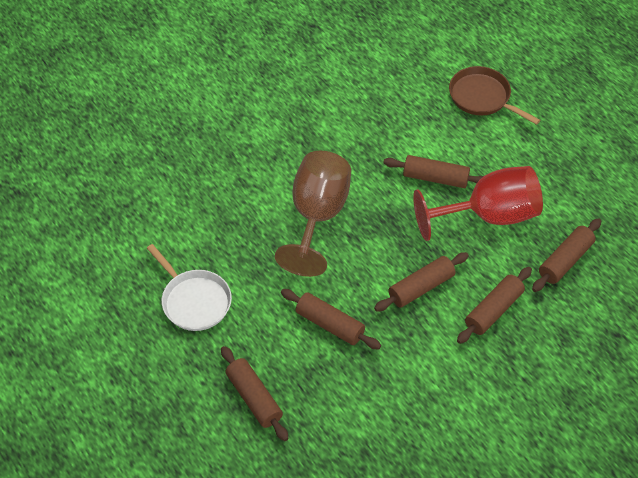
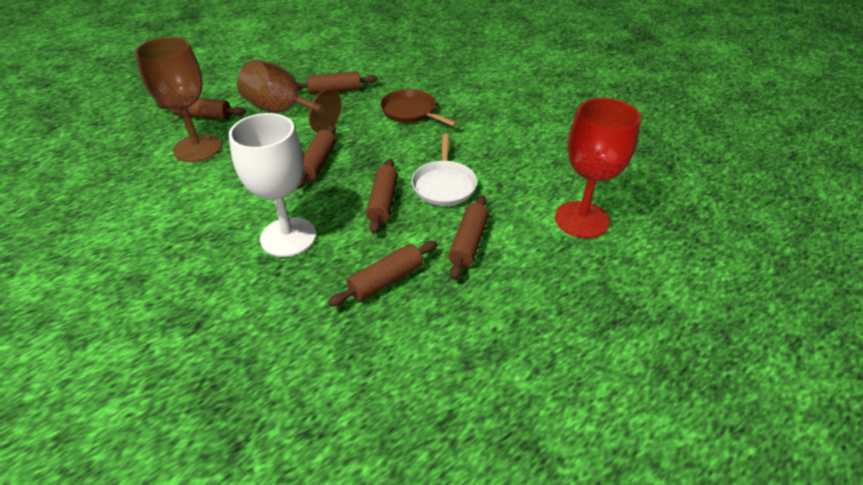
brown goblet: [275,151,351,277] = 1 -> [135,37,222,162] [237,60,342,133] = 2
white goblet: none = 0 -> [229,113,316,257] = 1

